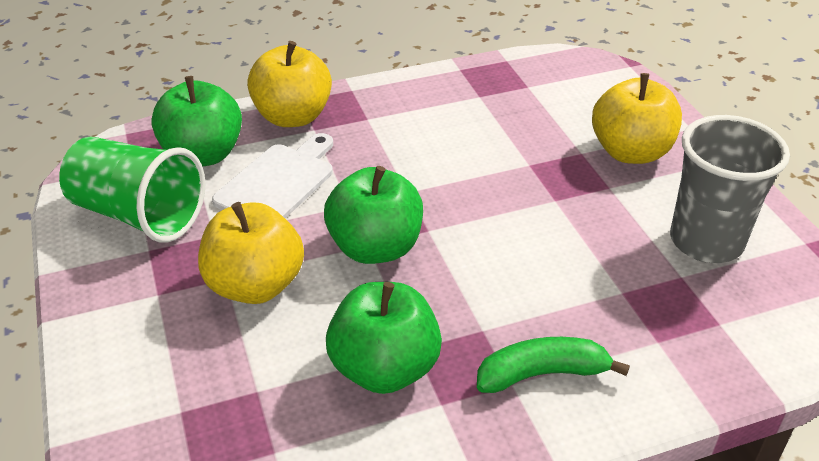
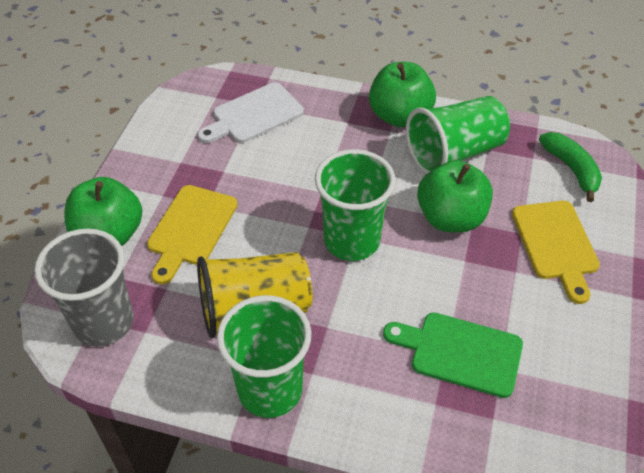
green cup: [59,137,205,242] = 1 -> [217,295,311,418] [315,149,396,261] [406,96,510,174] = 3
green cutting board: none = 0 -> [383,312,523,398] = 1
yellow apple: [198,202,304,304] [247,41,332,127] [592,73,682,164] = 3 -> none = 0
yellow cup: none = 0 -> [197,252,313,338] = 1
yellow cutting board: none = 0 -> [147,185,237,285] [512,201,600,304] = 2

